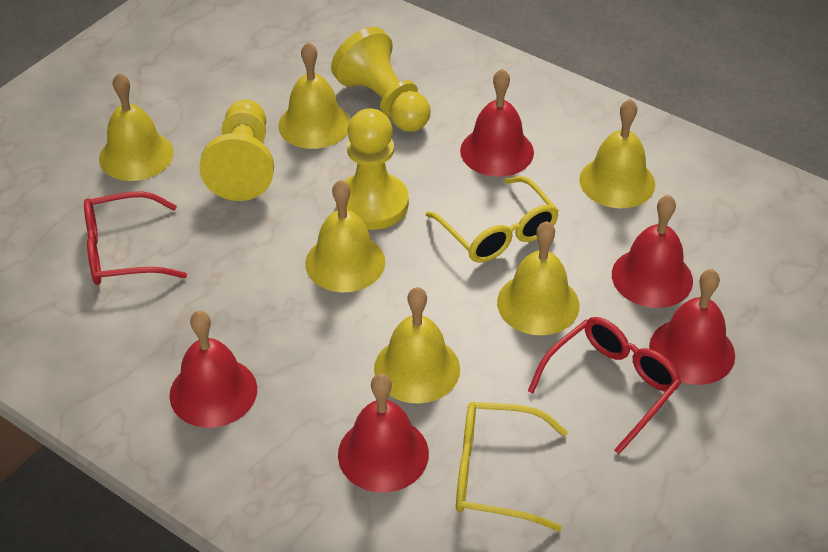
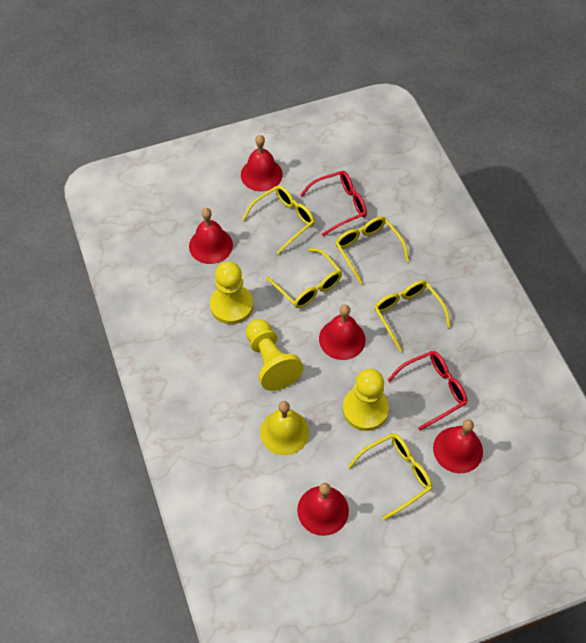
yellow bell: [99,73,174,181] [278,42,350,149] [305,180,385,292] [374,287,460,404] [497,221,580,335] [579,99,655,208] = 6 -> [260,401,309,455] = 1
yellow glasses: [426,176,559,263] [456,402,568,531] = 2 -> [242,185,315,254] [265,248,342,308] [335,217,409,285] [348,433,432,520] [374,280,451,352] = 5

